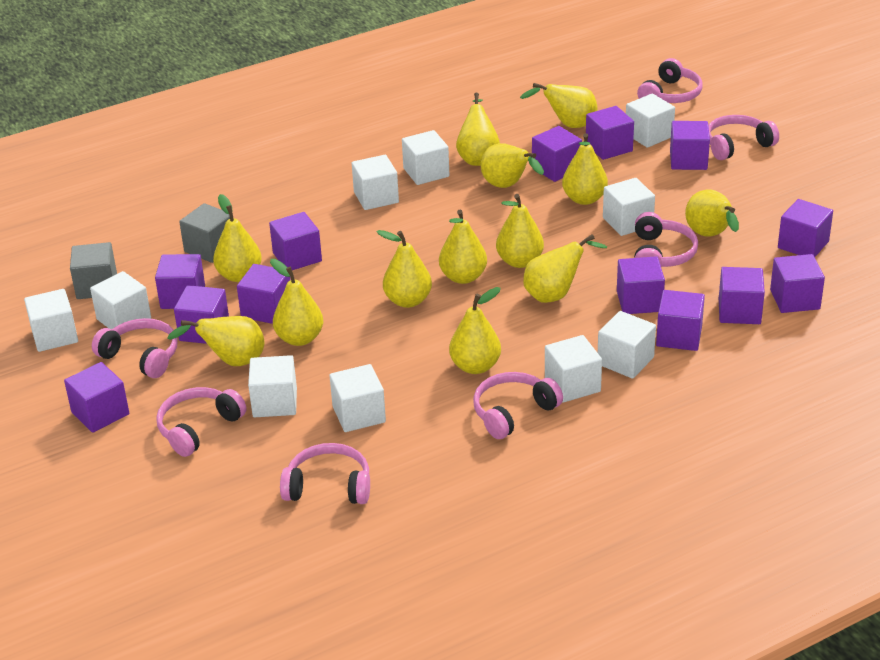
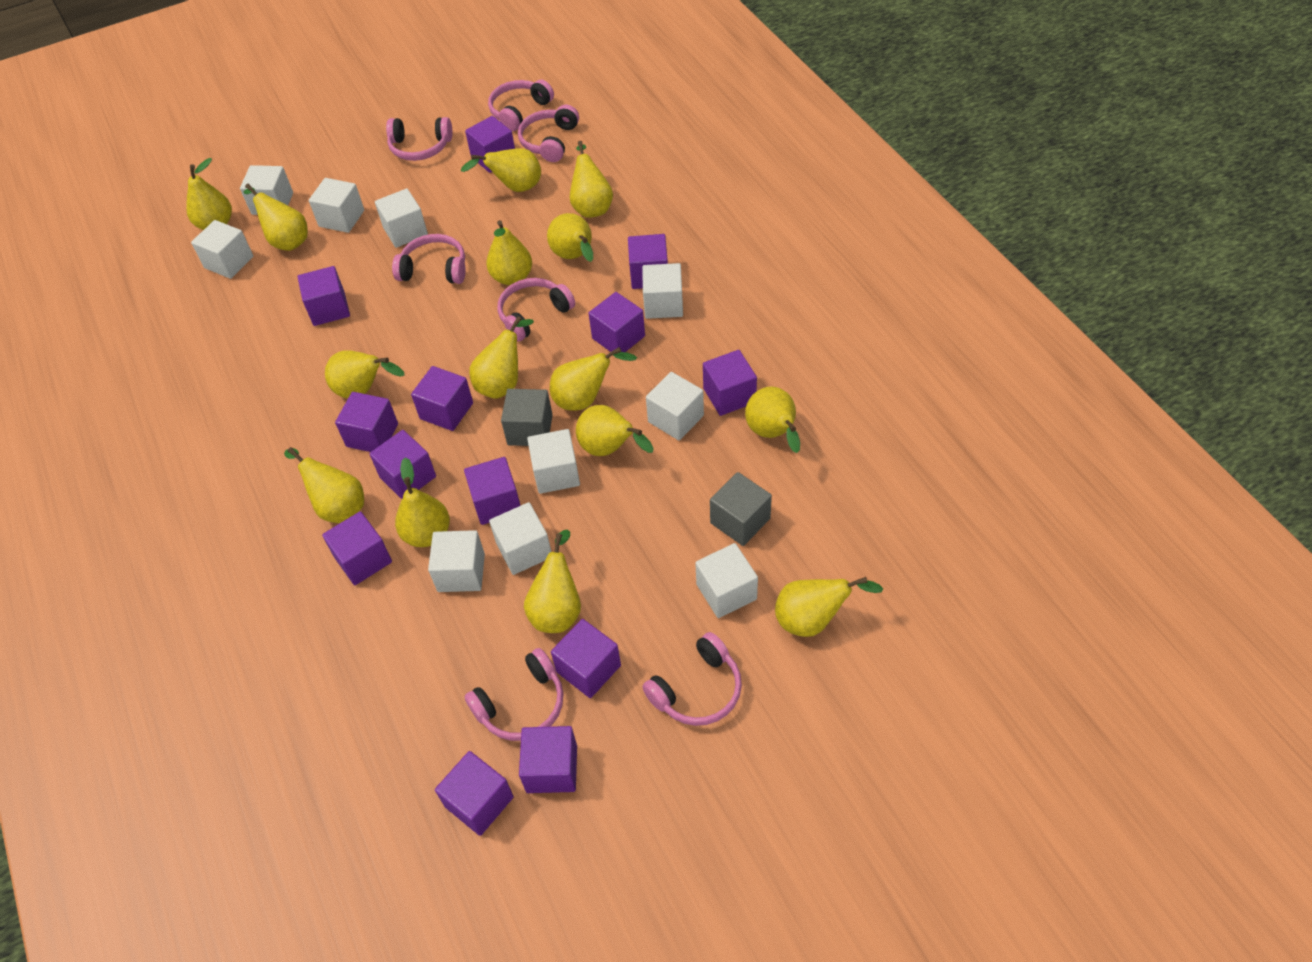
yellow pear: [167,316,265,366] [213,194,262,282] [270,259,323,346] [377,230,432,308] [439,210,487,284] [449,287,501,374] [456,93,500,166] [481,143,544,188] [496,194,544,268] [520,83,597,128] [523,234,608,303] [562,133,608,205] [685,189,739,237] = 13 -> [186,158,232,230] [243,184,308,251] [284,447,364,523] [325,350,404,398] [395,458,450,547] [461,148,541,192] [469,316,534,399] [486,220,532,285] [524,530,581,633] [547,213,593,262] [550,347,637,411] [570,141,613,218] [576,405,653,456] [745,386,800,453] [775,577,883,637] = 15

